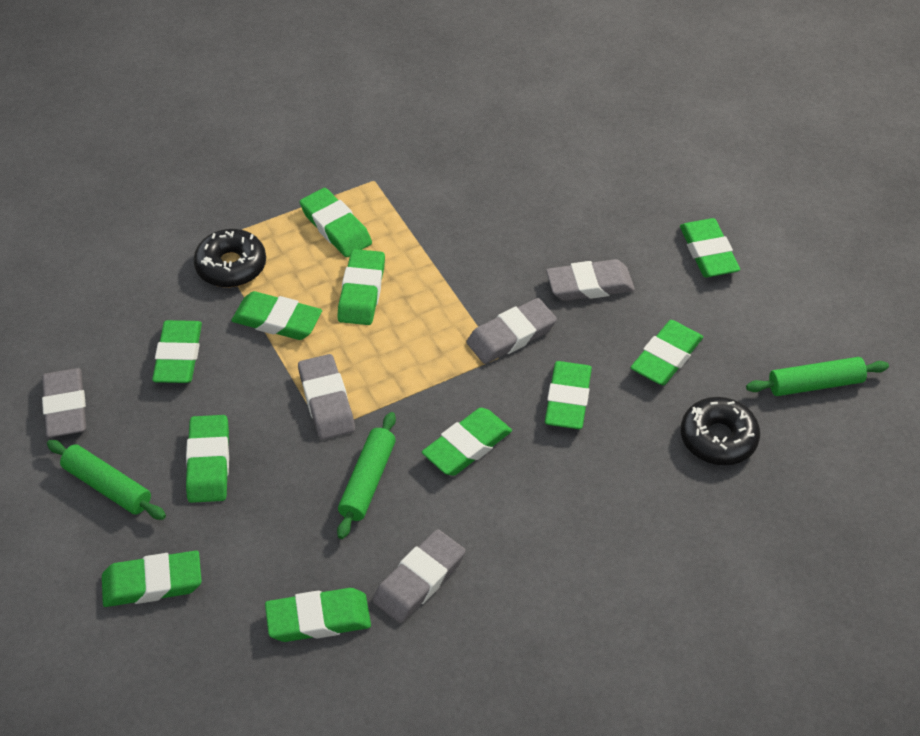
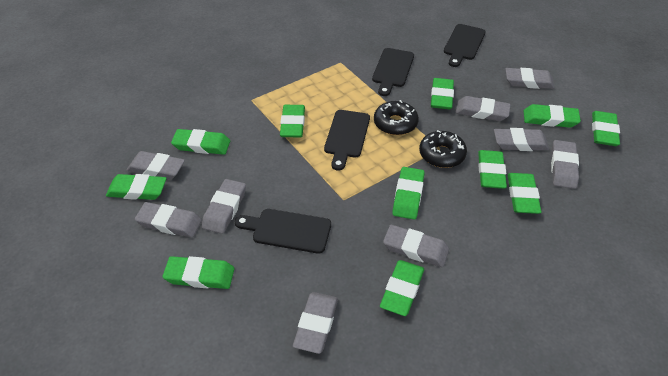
black cutting board: none = 0 -> [235,209,331,254] [324,110,370,171] [372,48,414,96] [444,24,486,67] = 4
green rolling pin: [47,440,166,520] [337,412,396,539] [746,357,889,396] = 3 -> none = 0
grey eraser: [42,368,86,438] [298,354,355,440] [372,529,465,623] [466,298,557,364] [546,259,635,301] = 5 -> [127,151,185,180] [135,202,202,238] [202,179,246,234] [293,292,338,354] [383,225,449,267] [455,96,511,121] [494,128,550,151] [505,68,555,89] [551,140,579,189] = 9

